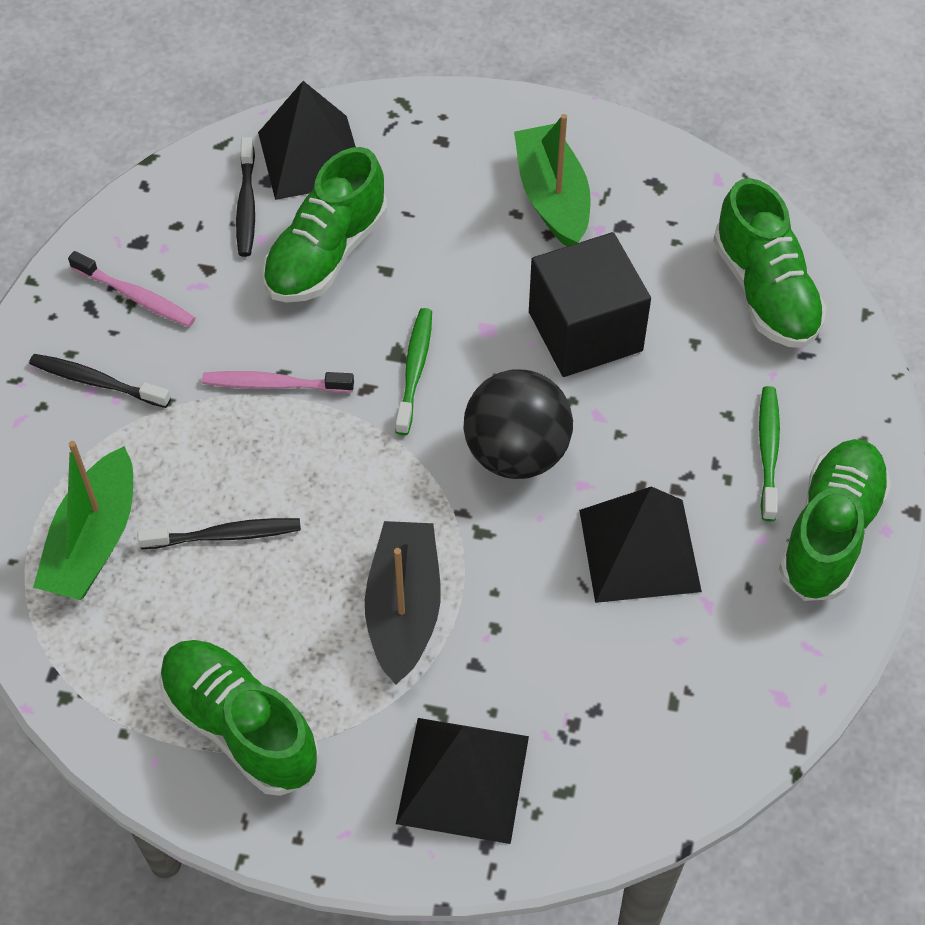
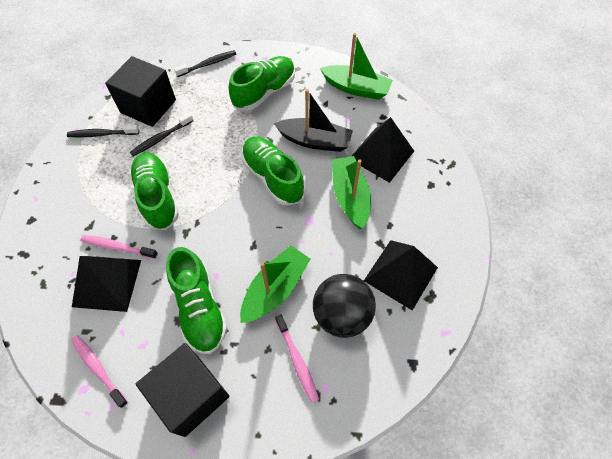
black cube: [529,232,651,377] = 1 -> [105,56,176,127] [136,343,230,437] = 2
green boat: [33,441,133,600] [514,114,591,246] = 2 -> [240,245,310,323] [320,33,393,100] [332,156,371,229] = 3
green toothbrush: [395,308,432,435] [759,386,780,522] = 2 -> none = 0
pink toothbrush: [68,251,196,327] [202,371,354,393] = 2 -> [71,335,128,408] [81,235,158,259] [275,314,319,403] = 3

